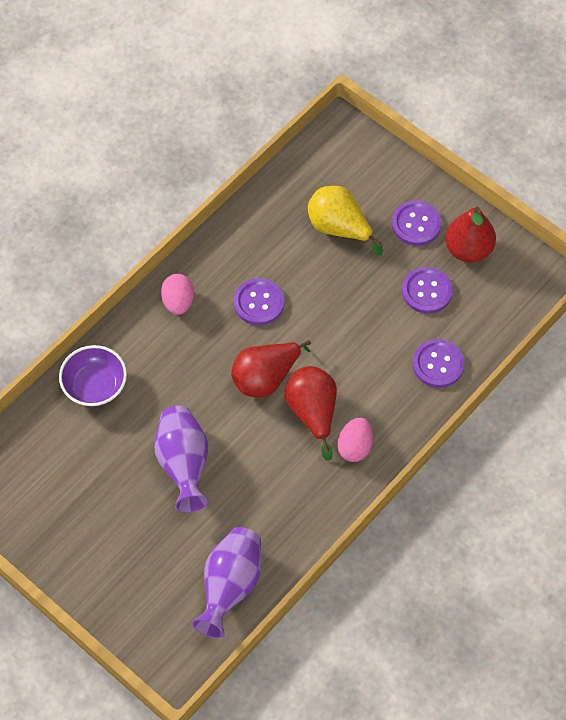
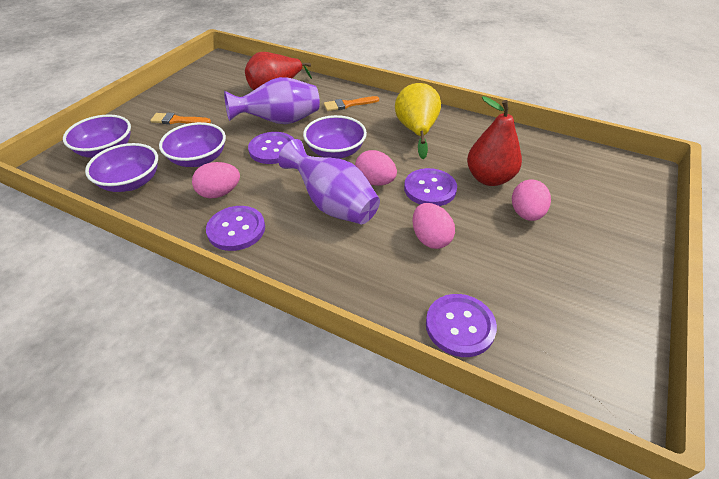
orange brush: none = 0 -> [150,113,211,124] [324,96,379,111] = 2
pink egg: [161,274,194,315] [337,417,373,462] = 2 -> [192,162,240,198] [355,150,397,186] [413,203,455,249] [512,180,551,221] = 4
purple bowl: [59,345,127,407] = 1 -> [63,114,131,158] [85,143,158,192] [159,122,226,167] [303,115,367,159] = 4
red pear: [231,340,311,397] [284,366,337,461] [445,207,496,263] = 3 -> [245,52,312,90] [467,96,522,186] = 2

